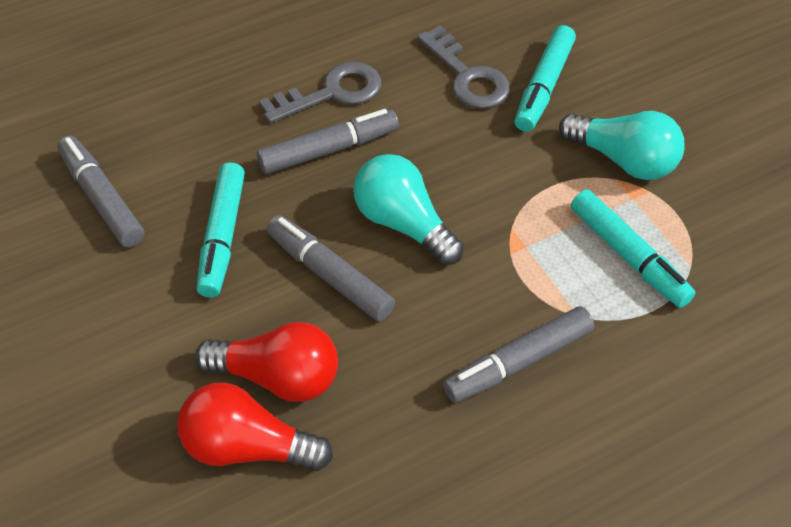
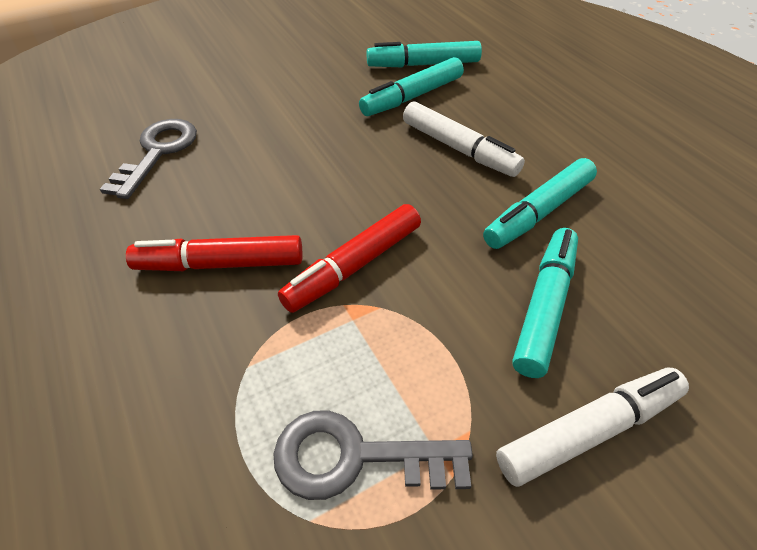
grey marker: [58,136,145,247] [257,109,399,174] [267,215,395,321] [443,306,594,403] = 4 -> none = 0
red light bulb: [177,383,333,471] [195,322,338,402] = 2 -> none = 0
red marker: none = 0 -> [126,235,302,271] [278,204,421,313] = 2
turquoise light bulb: [353,154,464,265] [559,111,685,180] = 2 -> none = 0
turquoise marker: [196,162,245,298] [514,25,576,132] [571,189,695,308] = 3 -> [359,57,464,116] [367,41,482,67] [483,158,597,249] [513,228,578,378] = 4
white marker: none = 0 -> [403,101,525,177] [496,368,689,487] = 2

